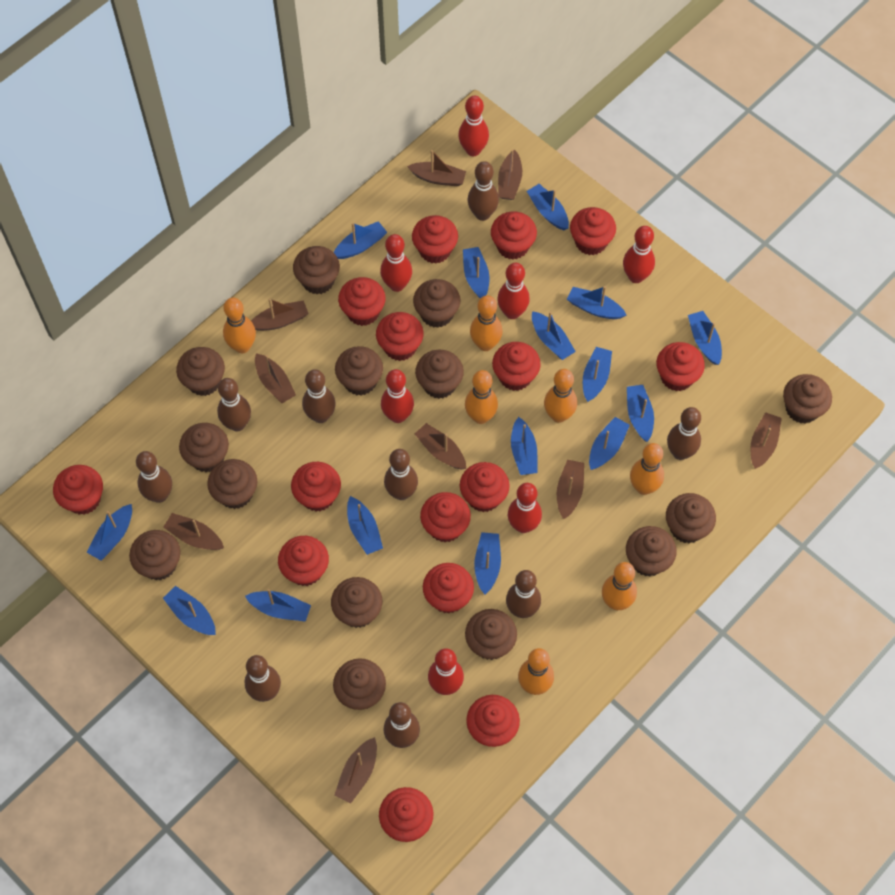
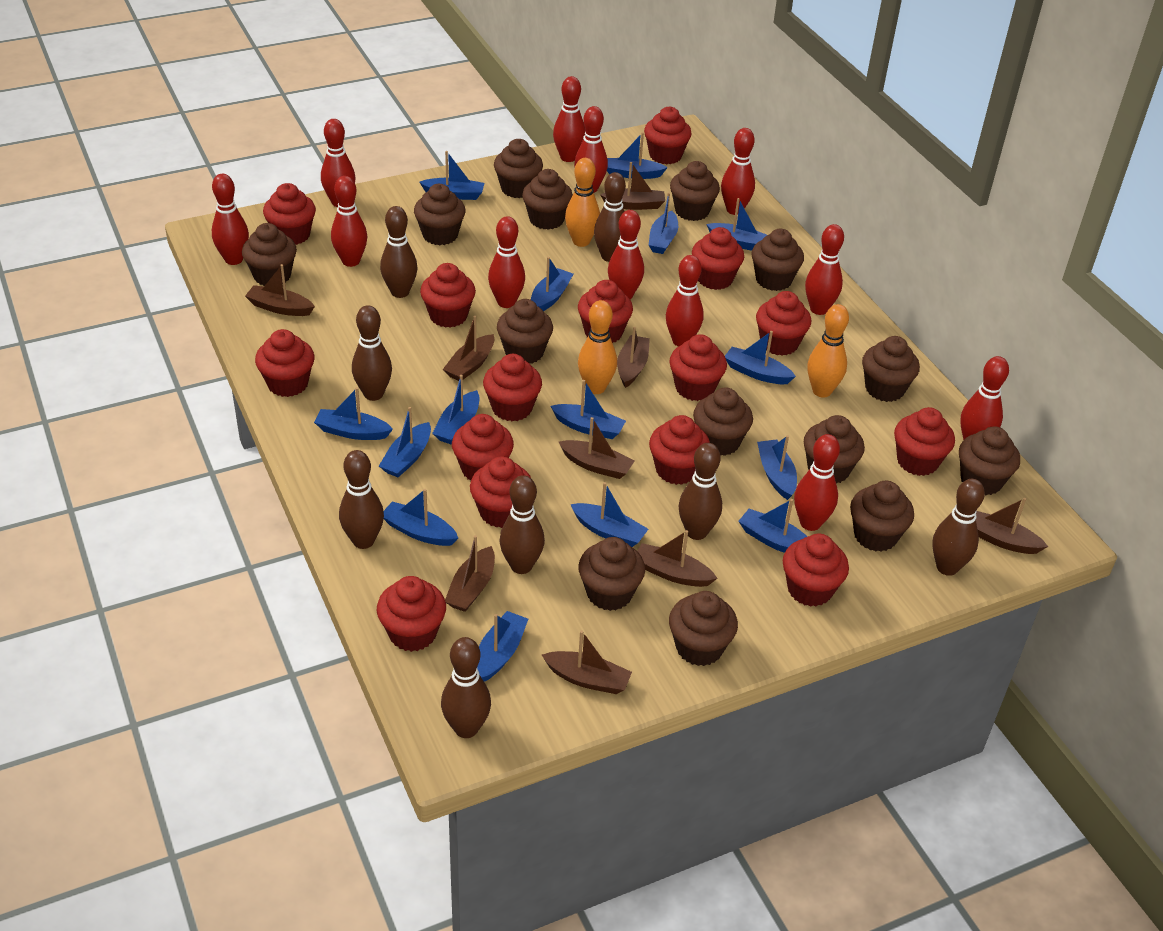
brown bowling pin: [136,451,172,503] [217,378,251,432] [244,655,281,702] [302,369,336,423] [384,449,418,500] [384,702,420,748] [468,161,499,221] [506,570,541,618] [667,407,701,460] = 9 -> [339,450,384,549] [352,305,392,401] [380,206,417,298] [441,637,491,738] [500,475,545,574] [594,172,626,262] [679,443,722,540] [932,479,985,576] = 8
orange bowling pin: [223,298,256,353] [465,370,498,424] [470,295,503,351] [518,648,554,695] [544,369,577,423] [602,562,637,610] [630,443,664,495] = 7 -> [565,158,600,247] [578,300,617,394] [807,304,849,397] = 3
red bowling pin: [380,234,412,292] [381,369,414,423] [428,648,464,695] [458,96,489,156] [497,263,530,319] [508,483,542,533] [623,226,655,283] = 7 -> [212,174,249,265] [321,119,355,207] [331,176,367,267] [488,216,525,308] [553,76,585,162] [574,106,608,193] [608,210,644,299] [666,255,704,347] [721,128,755,215] [794,434,840,531] [805,224,844,315] [960,356,1009,440] = 12

